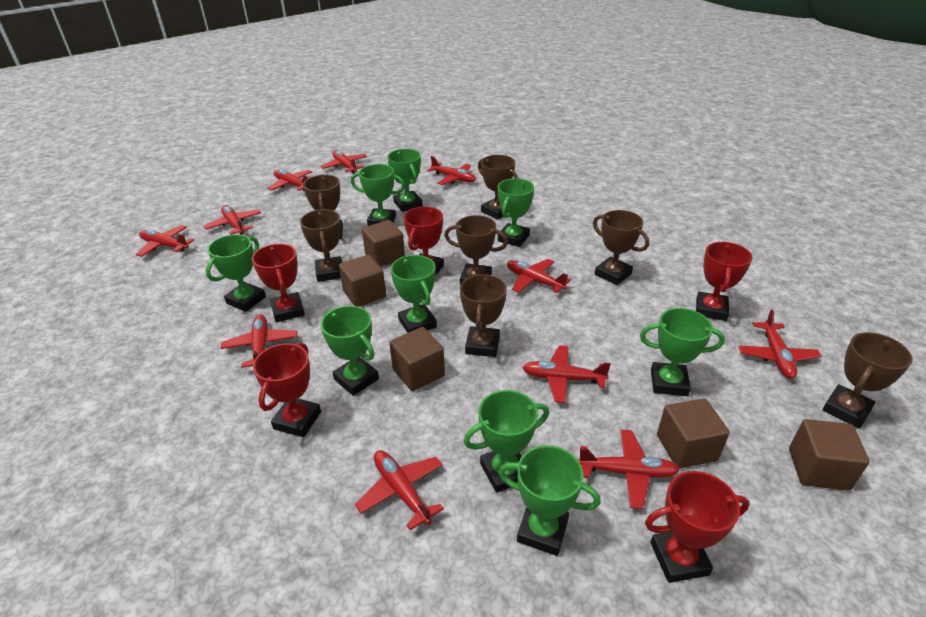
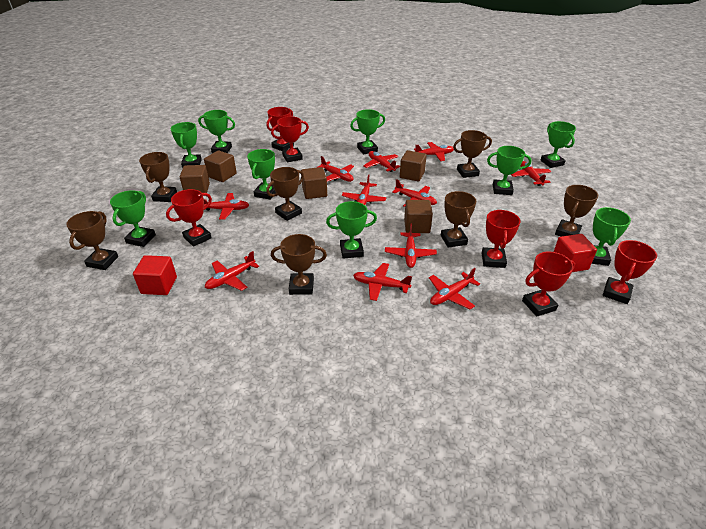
red cube: none = 0 -> [133,255,177,295] [554,234,597,272] = 2
red trophy: [252,244,305,322] [253,343,321,437] [403,207,444,276] [645,471,750,583] [696,242,753,321] = 5 -> [166,189,212,247] [266,107,294,151] [271,116,309,162] [481,210,520,268] [522,252,575,317] [603,240,657,304] = 6

